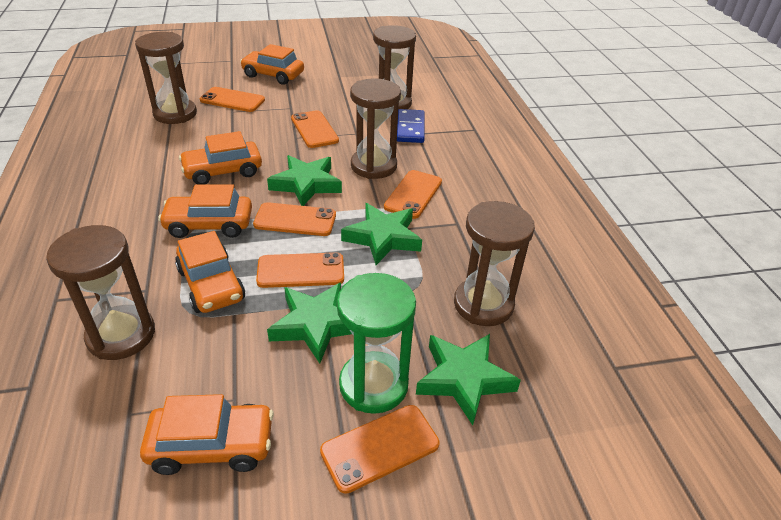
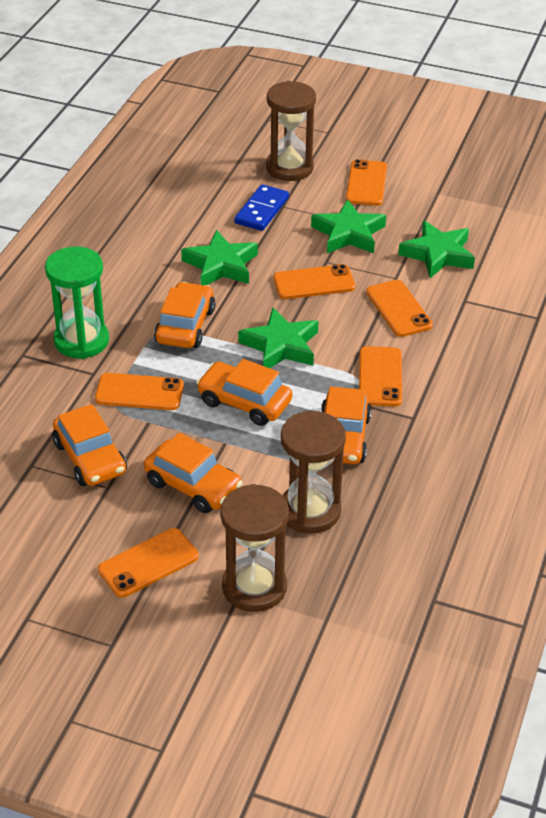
brown hourglass: [46,225,155,360] [135,32,197,124] [350,78,401,179] [373,25,416,110] [454,201,535,326] = 5 -> [220,484,289,612] [266,81,316,181] [281,411,346,533] = 3

